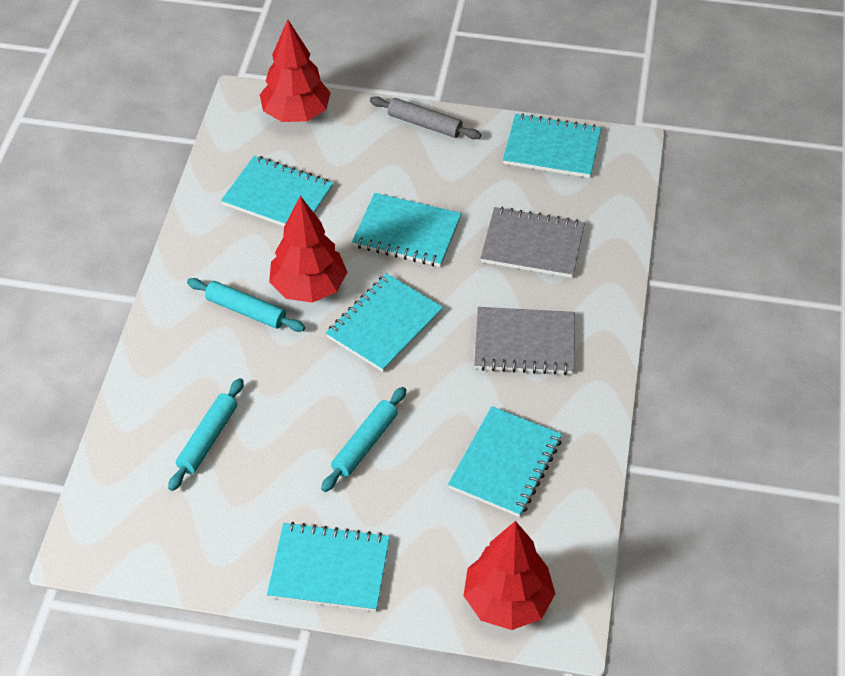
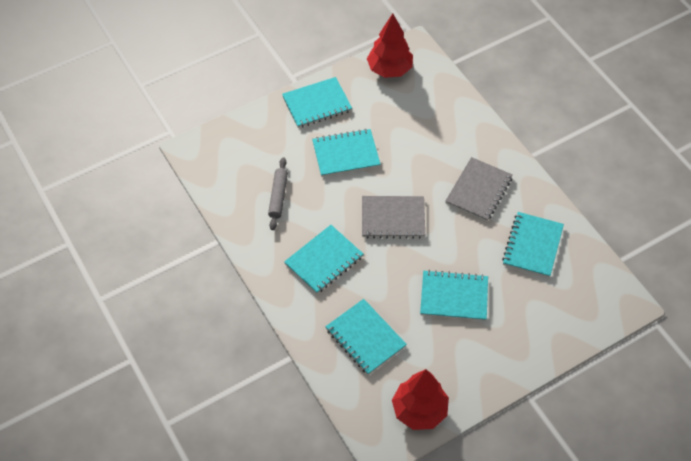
red tree: [259,20,331,122] [269,196,347,303] [463,521,555,630] = 3 -> [367,14,413,78] [392,369,449,430] = 2
turquoise rolling pin: [168,378,244,491] [187,278,305,332] [321,387,406,492] = 3 -> none = 0

